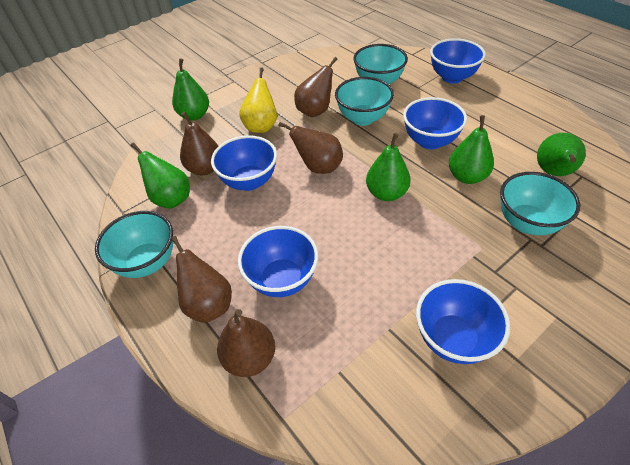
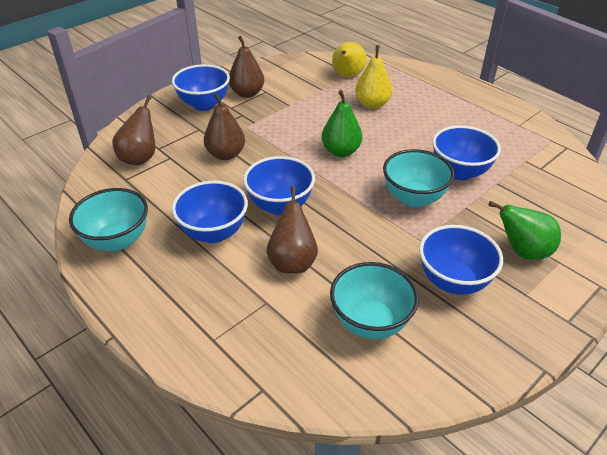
brown pear: [171,236,232,323] [180,112,218,175] [217,309,275,377] [278,122,343,174] [294,57,338,117] = 5 -> [112,96,155,166] [204,93,245,160] [229,36,264,98] [267,186,318,273] = 4
green pear: [131,142,190,209] [172,59,209,121] [366,133,411,201] [449,115,494,184] [537,133,586,176] = 5 -> [321,90,363,157] [489,201,561,260] = 2
turquoise bowl: [95,211,173,278] [335,77,394,126] [353,44,408,84] [500,172,581,235] = 4 -> [69,188,148,251] [330,262,419,339] [383,149,455,207] = 3
yellow pear: [239,67,277,133] = 1 -> [332,42,367,77] [355,45,392,109] = 2

